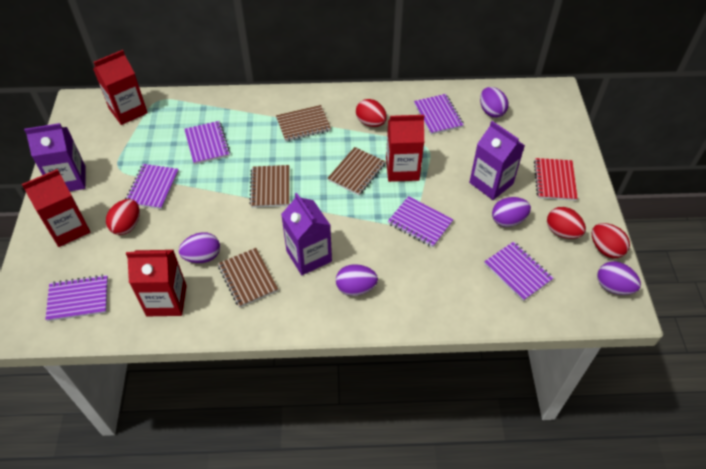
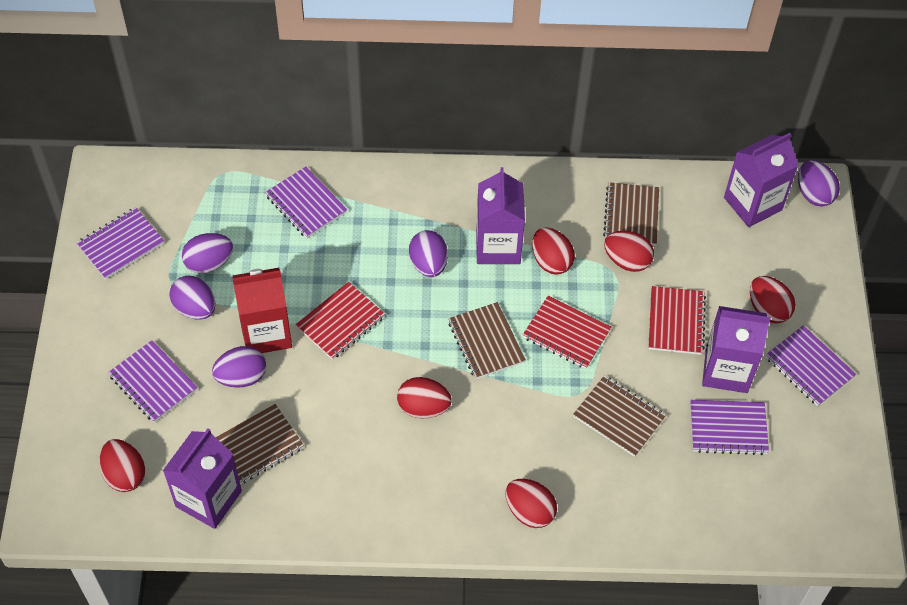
purple carton: [24,123,86,191] [281,193,332,275] [469,121,525,200] = 3 -> [163,428,242,529] [476,167,525,264] [702,306,771,393] [724,133,799,227] = 4
purple notebook: [45,275,108,321] [125,164,179,209] [184,121,230,165] [388,196,453,248] [414,94,464,135] [484,241,554,301] = 6 -> [77,207,164,279] [108,340,197,422] [265,167,347,238] [690,400,769,455] [766,325,856,406] = 5
red carton: [22,169,91,247] [93,50,148,125] [126,250,187,316] [386,115,424,182] = 4 -> [232,268,292,353] = 1
red egg: [106,199,140,235] [356,99,387,127] [547,207,586,239] [592,223,630,258] = 4 -> [99,439,145,492] [397,377,452,419] [505,479,557,528] [532,227,575,275] [604,231,654,272] [750,276,795,323] = 6
red notebook: [534,158,578,201] = 1 -> [296,282,385,360] [523,296,611,369] [648,286,706,355] = 3

